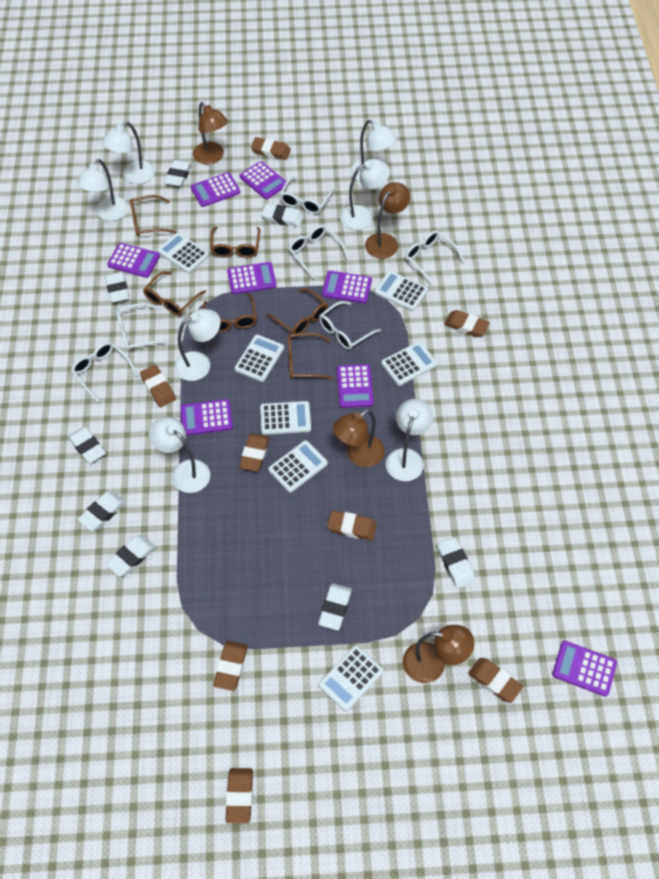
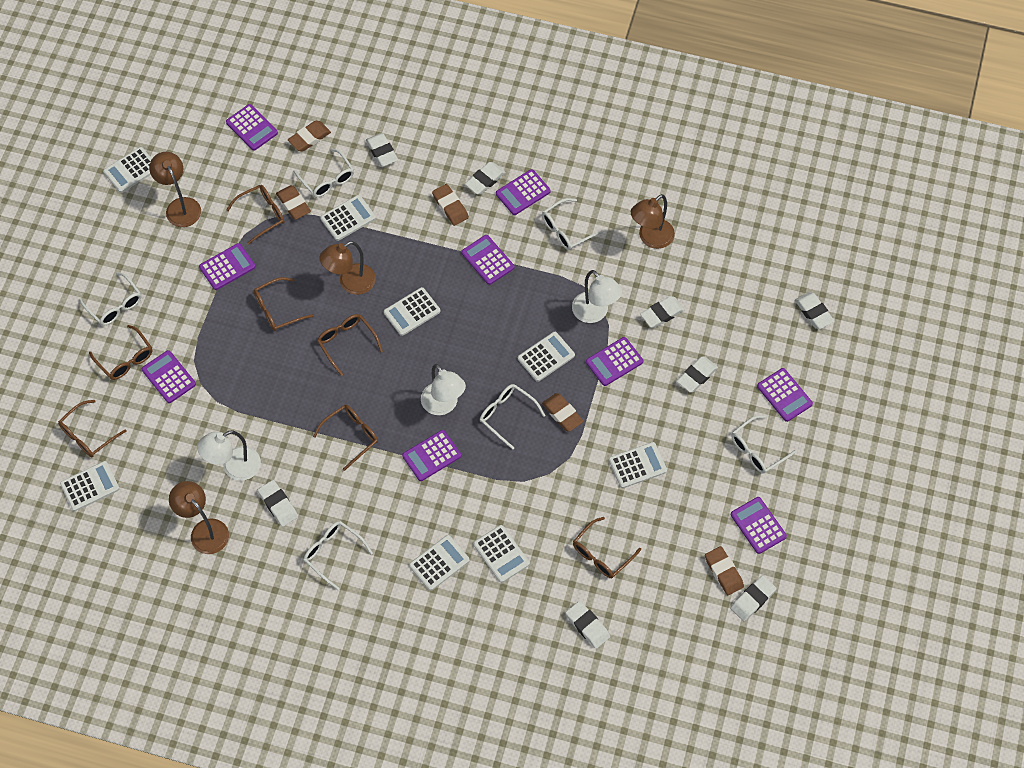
brown eraser: [140,365,176,407] [213,641,248,691] [225,768,253,824] [239,433,269,472] [251,137,291,160] [327,511,377,541] [444,310,490,337] [468,658,523,703] = 8 -> [276,185,311,220] [288,121,331,152] [432,184,469,226] [542,393,584,432] [705,546,744,595] = 5
brown glasses: [130,195,177,237] [143,271,206,316] [203,294,257,333] [210,227,260,258] [266,289,328,334] [288,333,333,380] = 6 -> [58,400,127,457] [89,325,153,380] [226,185,284,244] [254,277,314,331] [313,405,378,471] [317,314,383,376] [573,517,641,578] = 7
purple calculator: [107,243,160,278] [181,399,233,435] [191,172,240,207] [227,262,277,294] [240,161,288,200] [322,271,372,303] [337,364,374,408] [552,641,617,697] = 8 -> [142,350,196,403] [199,243,256,290] [226,104,278,151] [402,430,461,481] [461,235,514,285] [496,169,551,215] [586,337,643,386] [731,497,787,554] [757,368,813,422] = 9
white calculator: [157,233,209,273] [235,335,284,382] [260,401,311,435] [268,440,328,493] [318,645,384,711] [374,271,428,311] [381,341,438,386] = 7 -> [60,461,120,511] [103,147,152,193] [320,195,376,241] [384,287,440,336] [409,535,470,591] [473,525,530,583] [518,332,575,382] [609,442,667,488] = 8
white lamp: [77,159,129,221] [102,121,155,184] [149,417,210,493] [175,309,221,381] [340,159,390,230] [350,120,396,181] [386,399,433,481] = 7 -> [197,430,261,481] [421,364,466,415] [572,270,622,323] = 3

